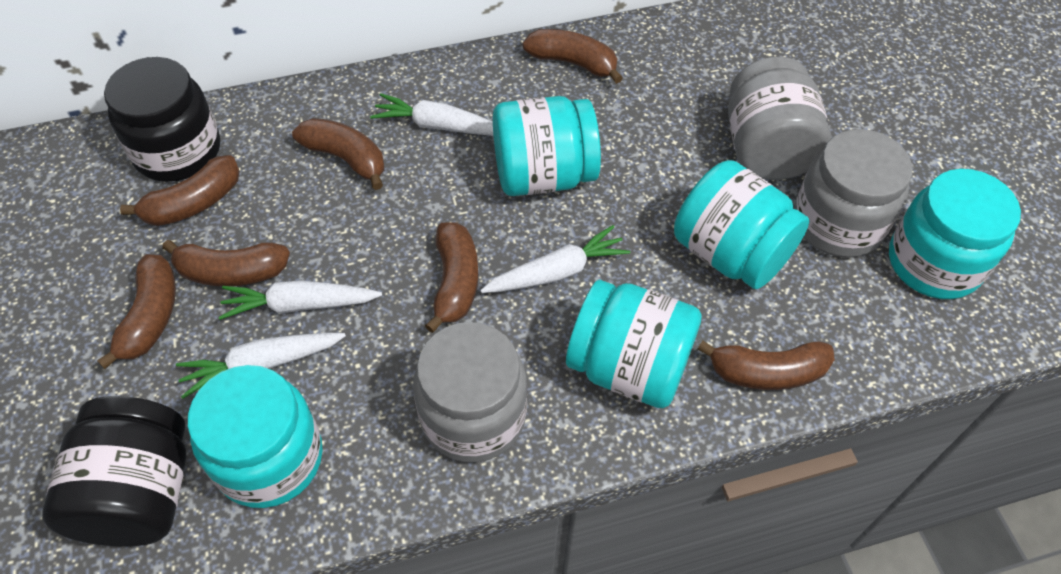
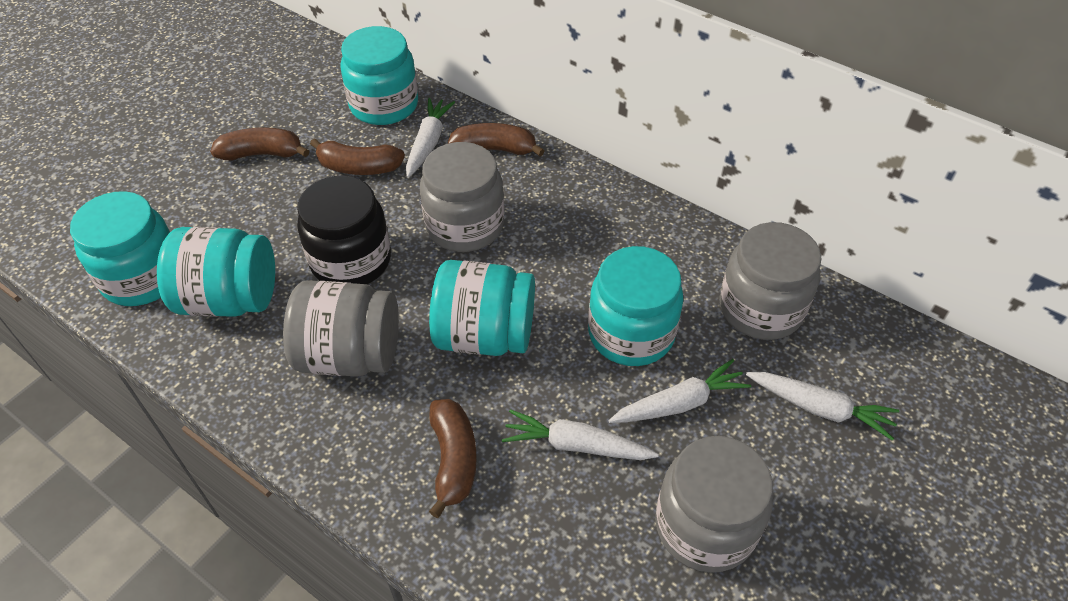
black jar: [42,396,186,546] [104,57,220,182] = 2 -> [297,176,391,285] = 1
brown banana: [97,254,176,369] [120,155,240,226] [162,240,290,286] [292,118,384,190] [425,222,478,333] [523,29,623,84] [697,341,835,390] = 7 -> [210,127,309,160] [310,138,405,175] [429,399,477,518] [448,123,545,157] = 4
grey jar: [413,322,527,462] [728,57,832,180] [794,129,912,258] = 3 -> [283,280,399,377] [420,142,504,252] [655,436,773,573] [719,222,822,340] = 4

